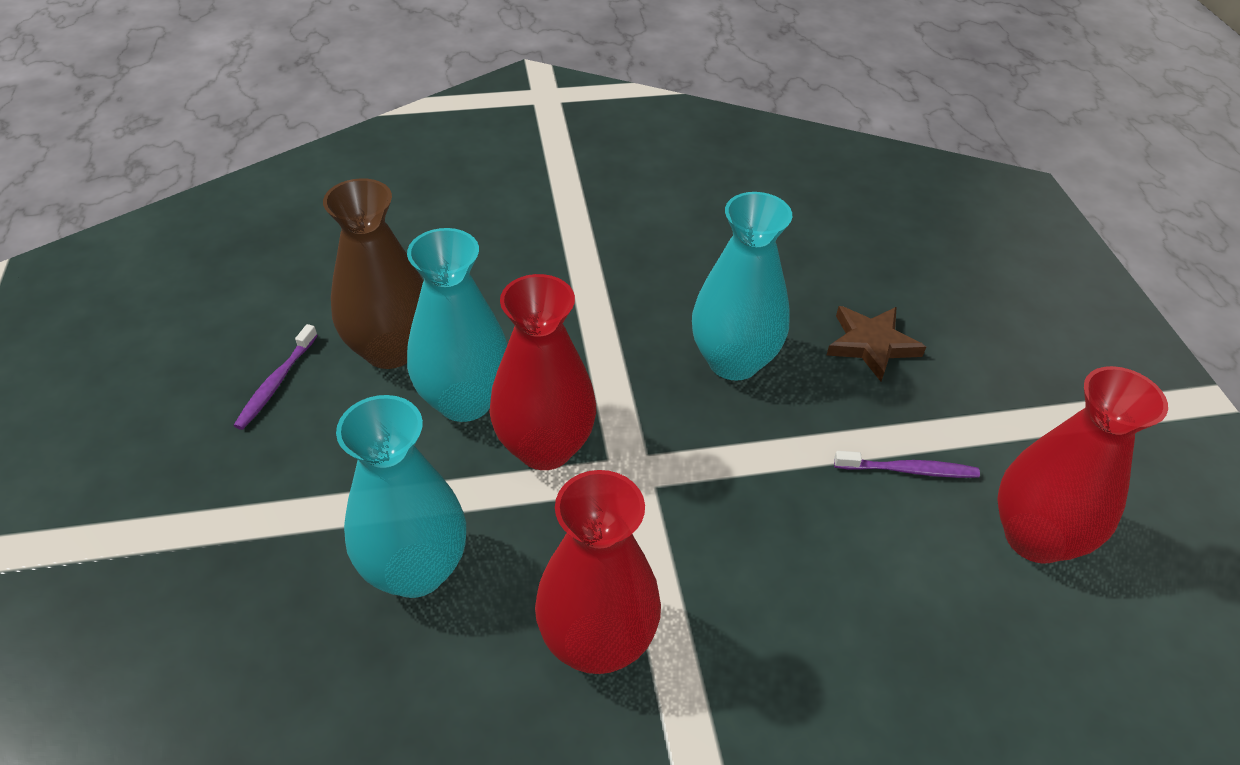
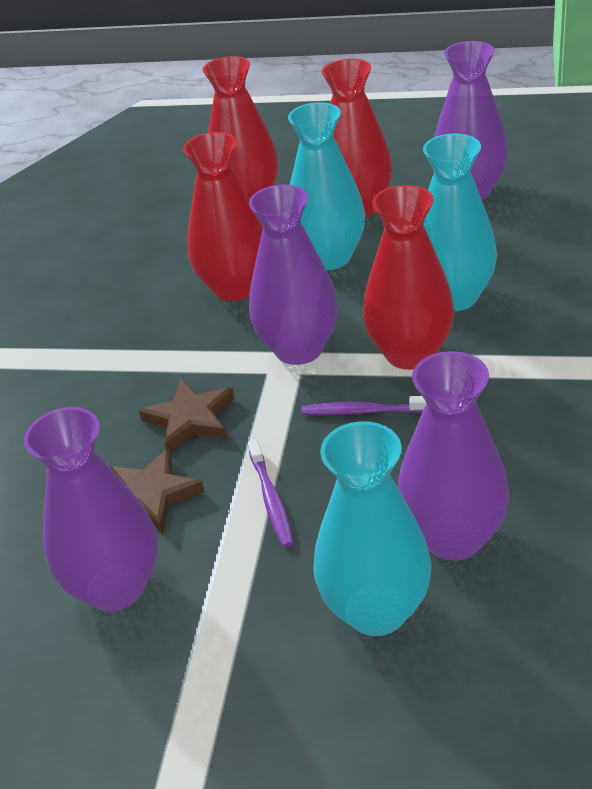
brown star: [827,306,926,382] = 1 -> [109,448,205,534] [139,378,235,452] = 2
brown vase: [323,178,423,369] = 1 -> none = 0
purple vase: none = 0 -> [24,407,158,611] [249,184,338,365] [397,351,509,561] [434,41,508,200] = 4
red vase: [490,274,596,470] [535,470,661,674] [997,366,1168,564] = 3 -> [183,132,263,301] [203,56,278,198] [322,59,392,218] [363,185,454,370] = 4

